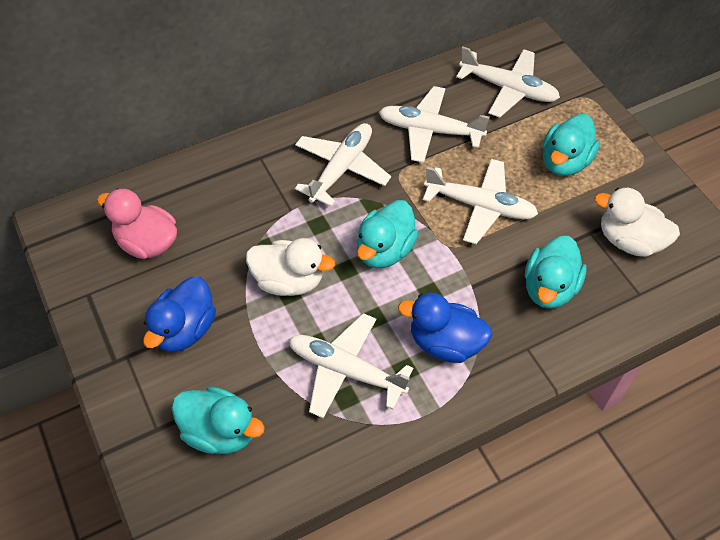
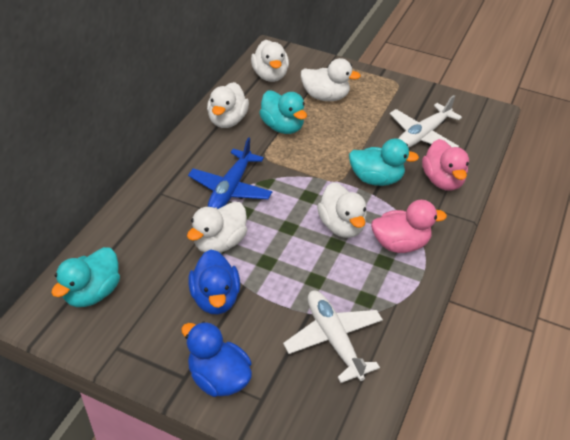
blue plane: none = 0 -> [188,137,272,209] = 1
pink duck: [97,188,177,259] = 1 -> [371,200,447,253] [422,139,469,191] = 2
turquoise duck: [171,386,265,454] [357,200,419,268] [525,236,587,309] [543,114,600,176] = 4 -> [51,247,120,307] [259,91,307,134] [349,138,419,186] = 3
white duck: [246,238,335,296] [595,188,680,257] = 2 -> [187,201,247,253] [207,82,249,128] [251,40,289,82] [301,58,361,101] [317,182,367,238] = 5
white plane: [289,313,413,418] [295,123,391,207] [379,86,490,163] [423,159,538,244] [456,47,560,118] = 5 -> [283,290,383,383] [390,95,462,148] = 2

